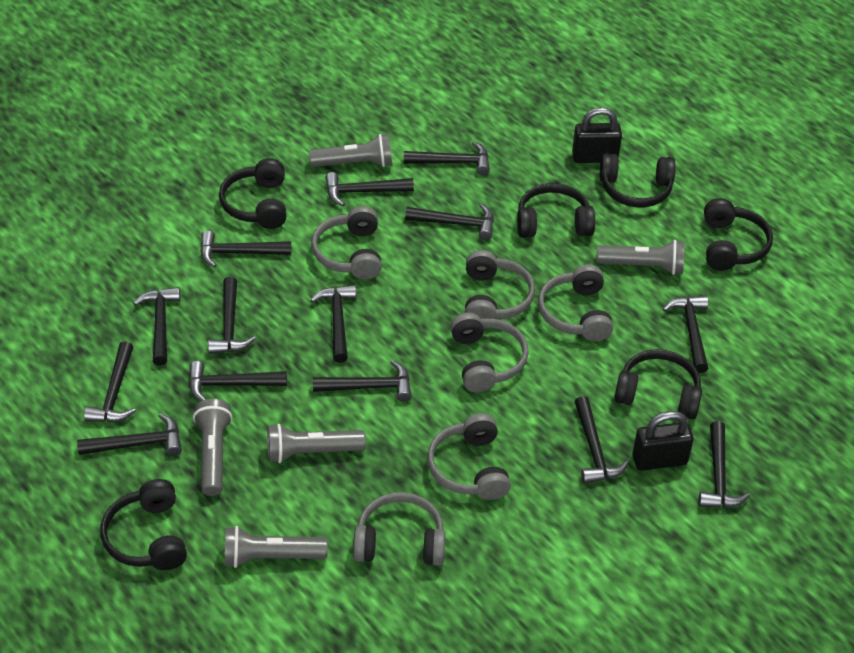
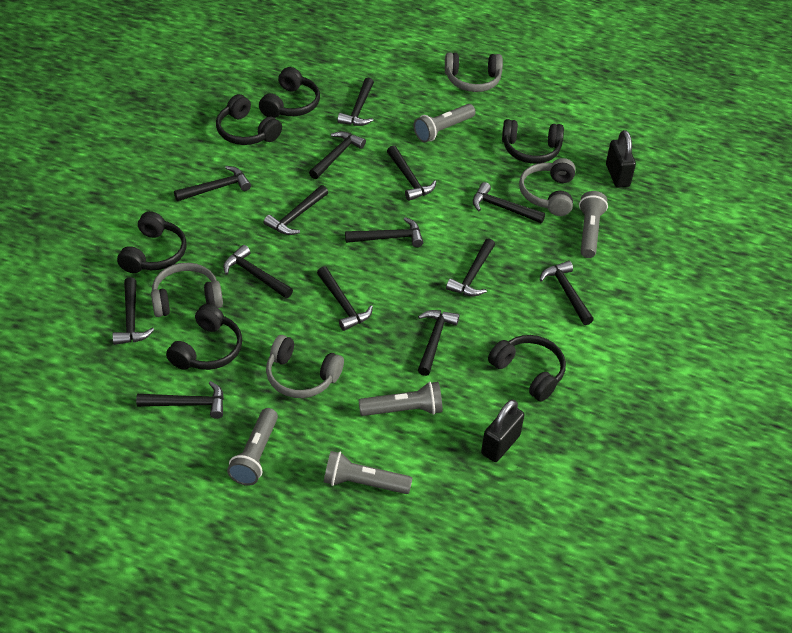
grey headphones: [311,206,382,280] [353,492,445,566] [427,413,511,500] [450,313,529,392] [465,250,535,319] [538,264,613,341] = 6 -> [151,263,223,317] [266,335,344,398] [445,52,503,92] [519,158,575,216] = 4

